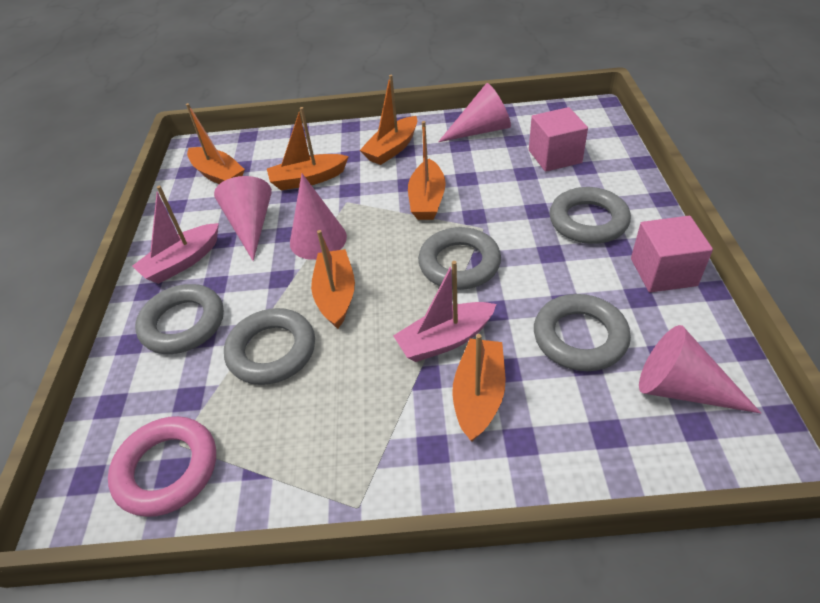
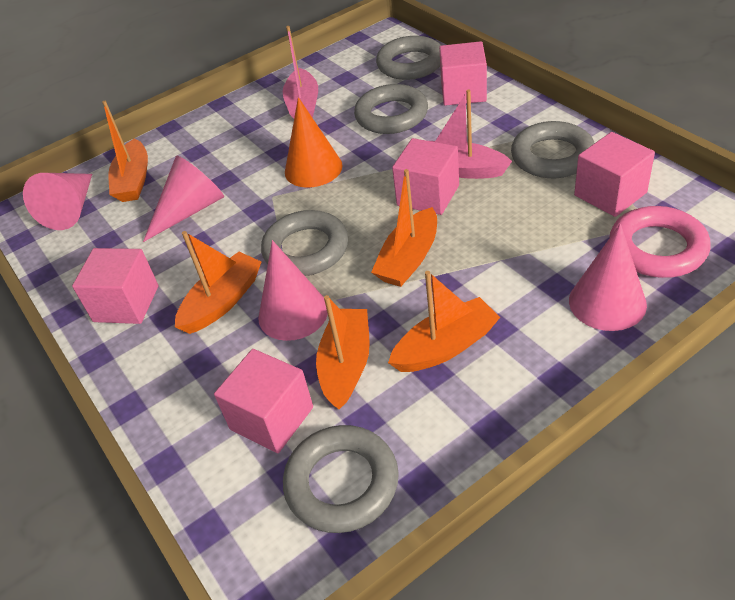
orange boat: [186,103,245,184] [267,107,349,190] [311,230,355,329] [360,75,417,165] [408,121,446,220] [452,334,506,441] = 6 -> [102,101,148,202] [175,231,261,334] [316,295,370,409] [371,169,437,287] [388,271,500,372] = 5
orange cone: none = 0 -> [285,97,343,188] = 1
pink cube: [529,107,588,172] [631,216,713,292] = 2 -> [72,248,159,324] [214,349,313,453] [392,138,459,215] [439,41,487,106] [574,132,655,217] = 5

